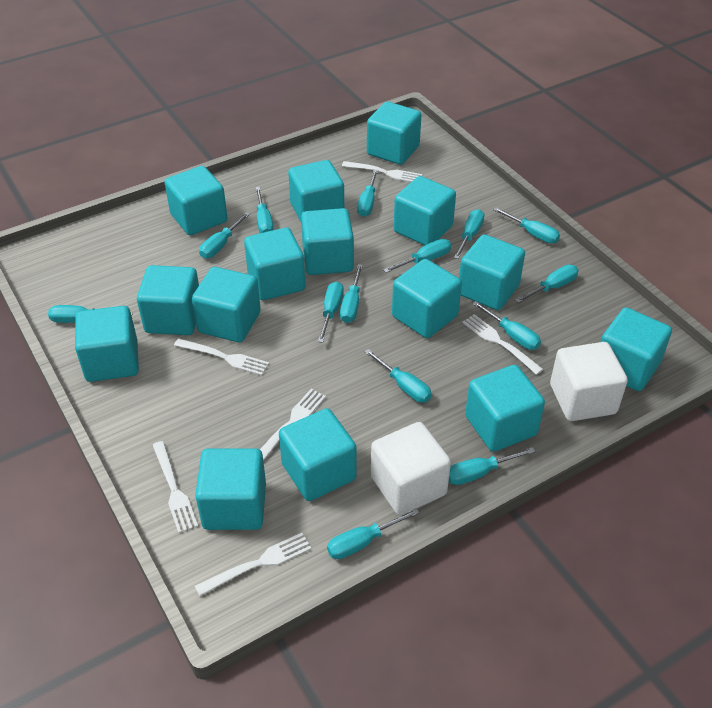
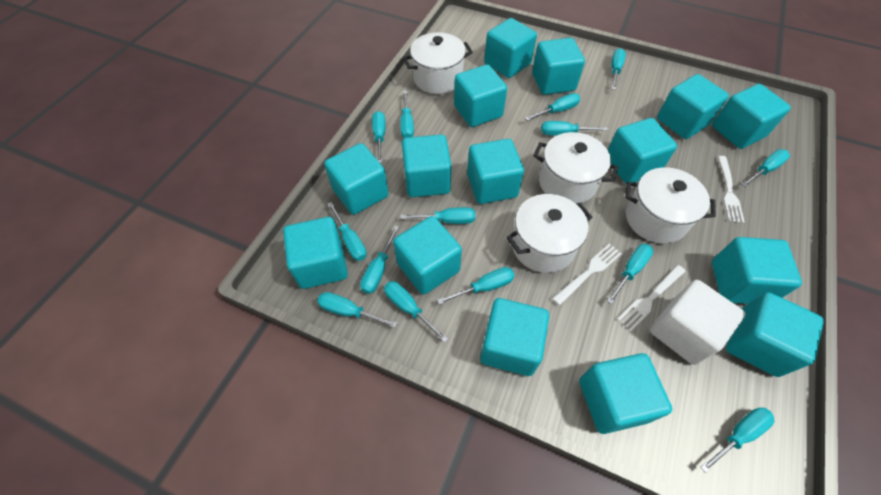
white cube: [371,422,451,516] [550,342,628,421] = 2 -> [650,280,745,365] = 1
white fork: [152,441,198,533] [174,338,269,376] [195,533,311,596] [260,389,326,461] [342,161,422,182] [462,314,543,375] = 6 -> [552,243,622,306] [617,265,686,331] [718,156,745,223] = 3
white pot: none = 0 -> [403,32,473,94] [507,194,593,273] [533,132,618,204] [625,167,716,243] = 4

